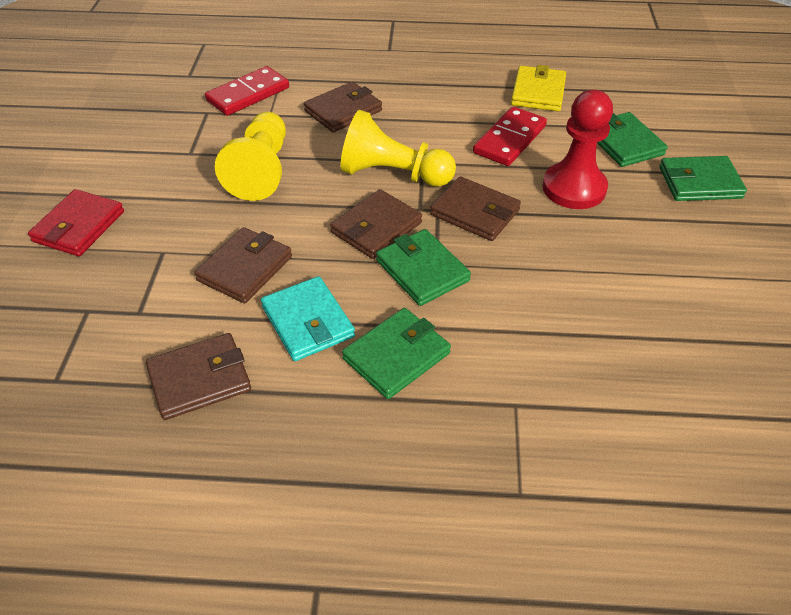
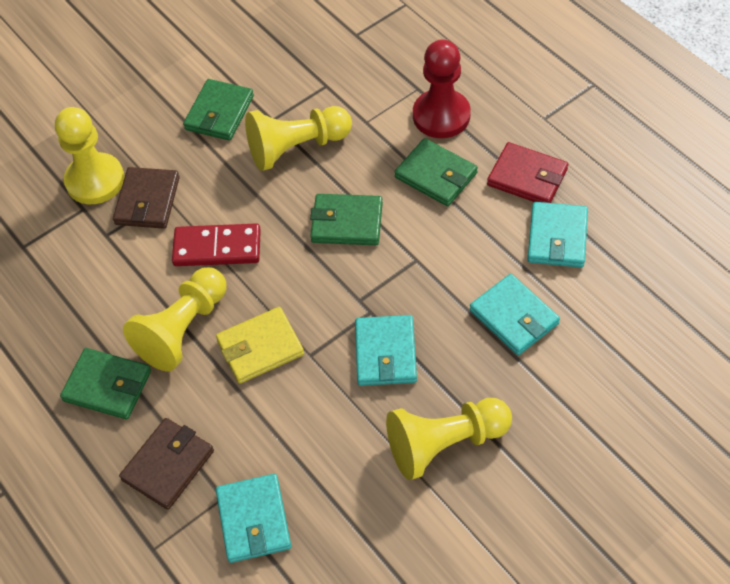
brown wallet: [146,333,251,420] [194,227,292,303] [304,81,382,132] [330,189,422,259] [430,176,521,241] = 5 -> [113,167,180,229] [119,418,214,510] = 2
red domino: [205,66,289,116] [473,107,547,166] = 2 -> [172,223,261,266] = 1
turquoise wallet: [261,276,355,361] = 1 -> [216,474,291,563] [355,315,417,386] [470,274,560,355] [527,202,588,268] = 4
yellow pawn: [215,112,286,201] [340,110,456,187] = 2 -> [55,107,125,204] [123,267,226,371] [245,106,352,171] [386,398,512,480] = 4

